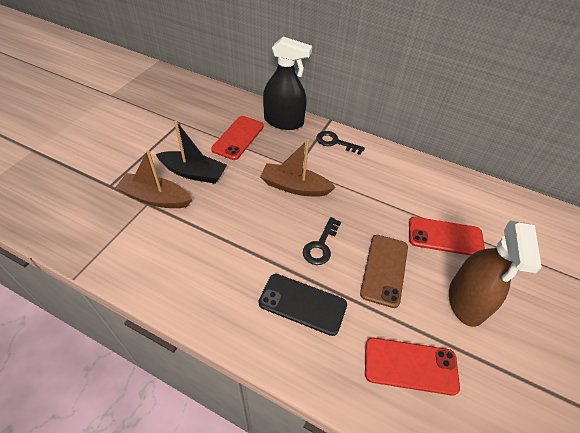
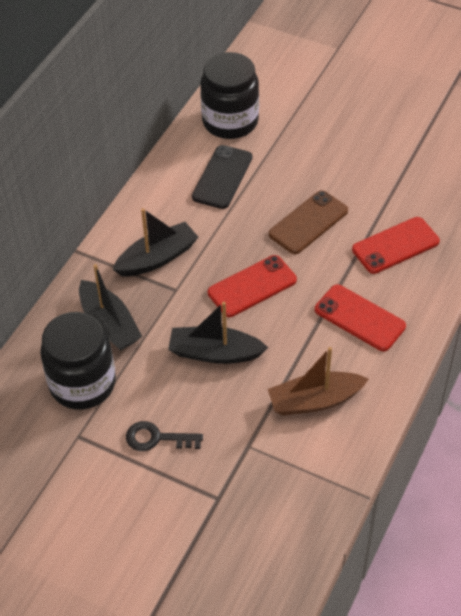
black boat: [156,120,227,184] = 1 -> [79,264,142,351] [112,208,199,276] [168,302,268,364] = 3
black jar: none = 0 -> [40,312,116,410] [200,52,259,139] = 2
black key: [303,217,341,265] [316,131,365,155] = 2 -> [126,421,203,451] = 1
black spray bottle: [263,37,312,130] = 1 -> none = 0
brown boat: [115,150,192,208] [260,139,336,197] = 2 -> [268,347,369,415] = 1
brown spray bottle: [449,220,542,327] = 1 -> none = 0

